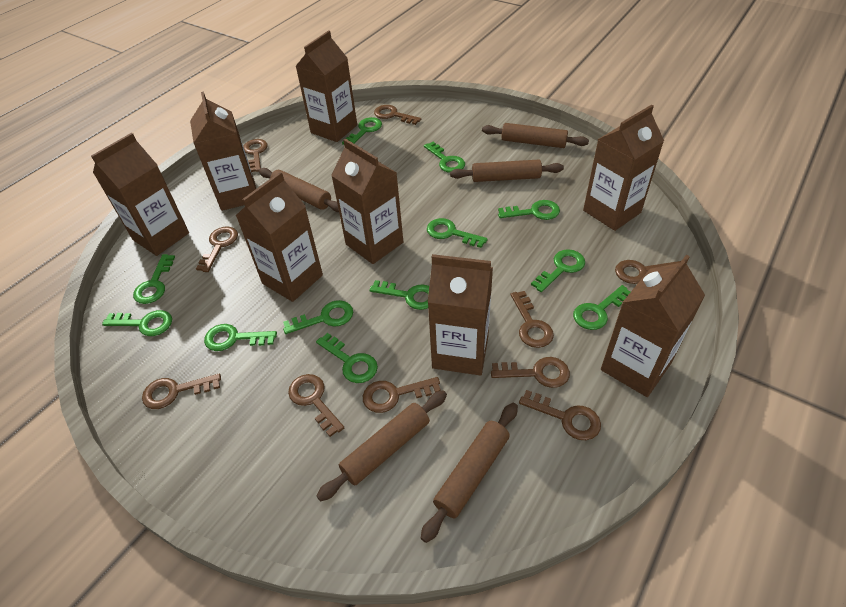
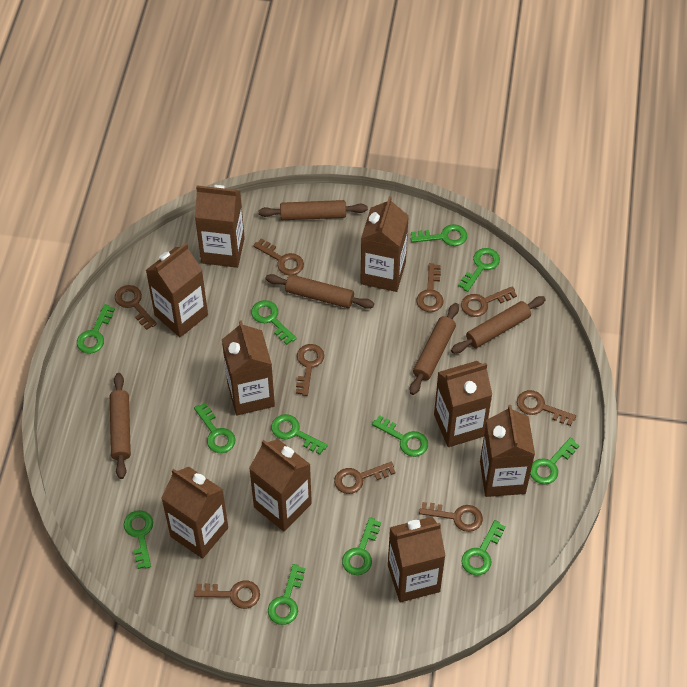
brown carton: [91,133,189,256] [190,92,256,211] [236,172,323,302] [296,30,357,142] [331,139,403,264] [428,254,493,375] [583,105,664,231] [601,255,705,397] = 8 -> [146,243,208,337] [161,467,228,559] [195,185,245,268] [222,320,275,415] [249,439,312,532] [360,196,409,292] [388,517,446,602] [434,361,492,447] [480,405,535,497] = 9
brown key: [142,373,221,409] [196,226,238,272] [243,139,268,172] [288,374,344,437] [363,377,441,413] [374,105,421,125] [491,357,570,388] [511,291,554,348] [519,390,601,440] [615,260,681,284] = 10 -> [115,285,157,330] [194,580,260,609] [253,238,304,275] [296,344,324,396] [334,462,395,494] [417,263,443,312] [419,502,483,532] [461,286,517,317] [517,390,576,426] = 9

